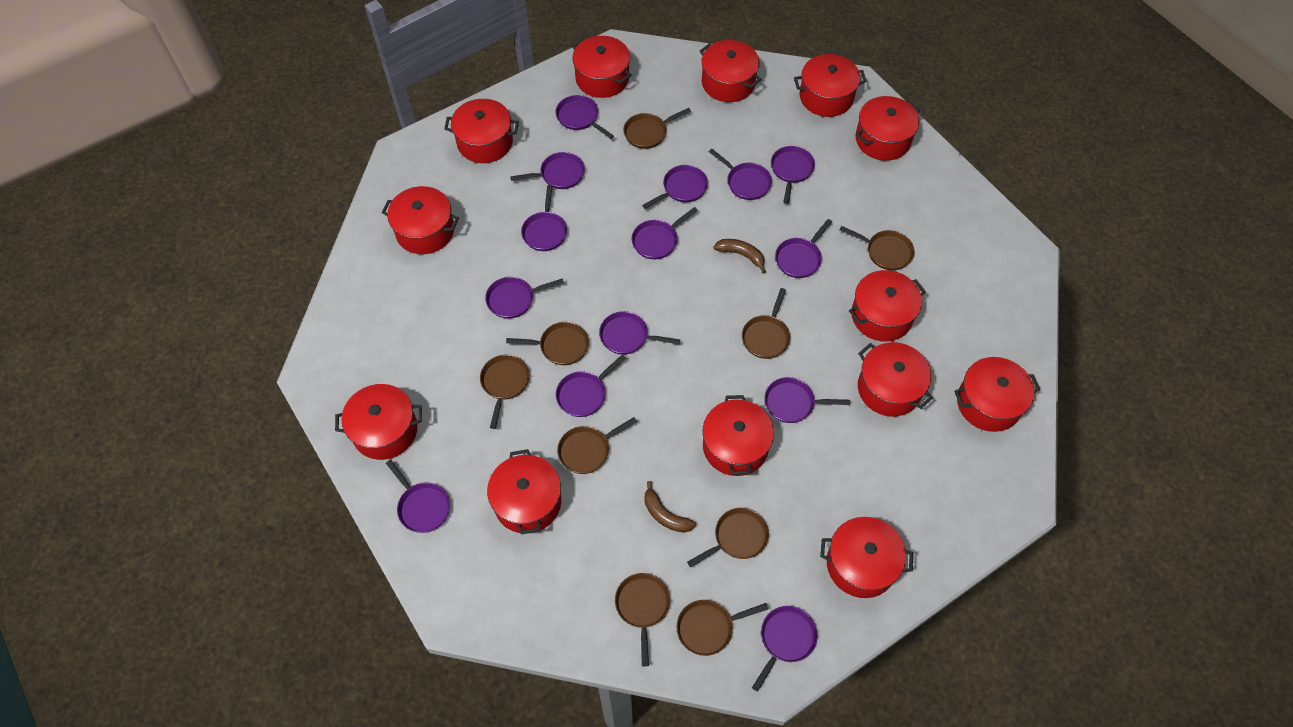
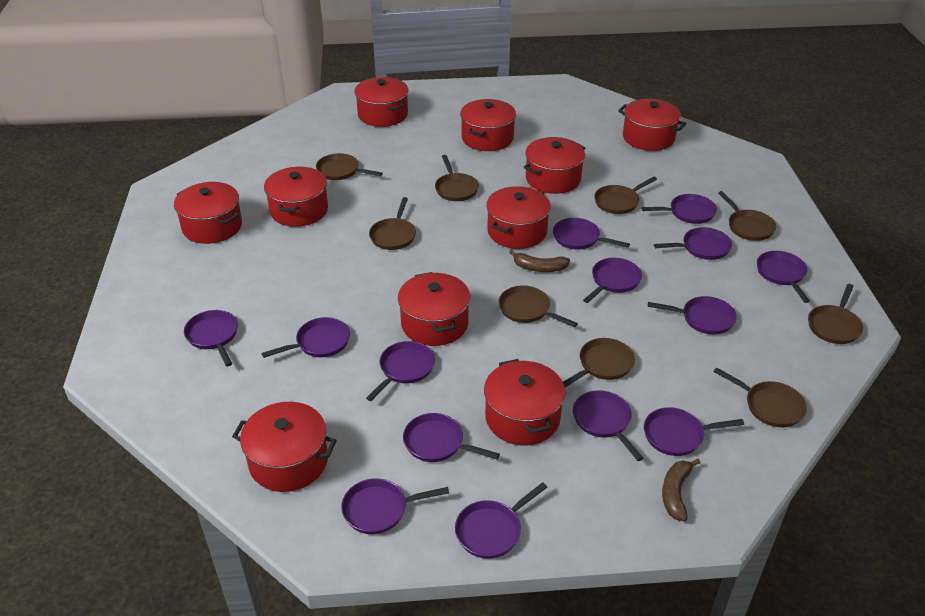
red pot: [335,384,422,460] [382,186,459,254] [444,99,519,163] [487,449,561,535] [572,36,631,98] [699,40,761,102] [702,395,774,476] [794,54,867,117] [820,517,914,598] [849,270,926,342] [856,96,920,161] [858,342,933,417] [954,357,1040,432] = 13 -> [174,182,242,244] [232,402,337,492] [264,167,328,227] [355,77,408,127] [398,272,470,346] [460,99,516,151] [484,359,565,445] [486,186,551,249] [524,137,585,194] [618,99,686,151] = 10

